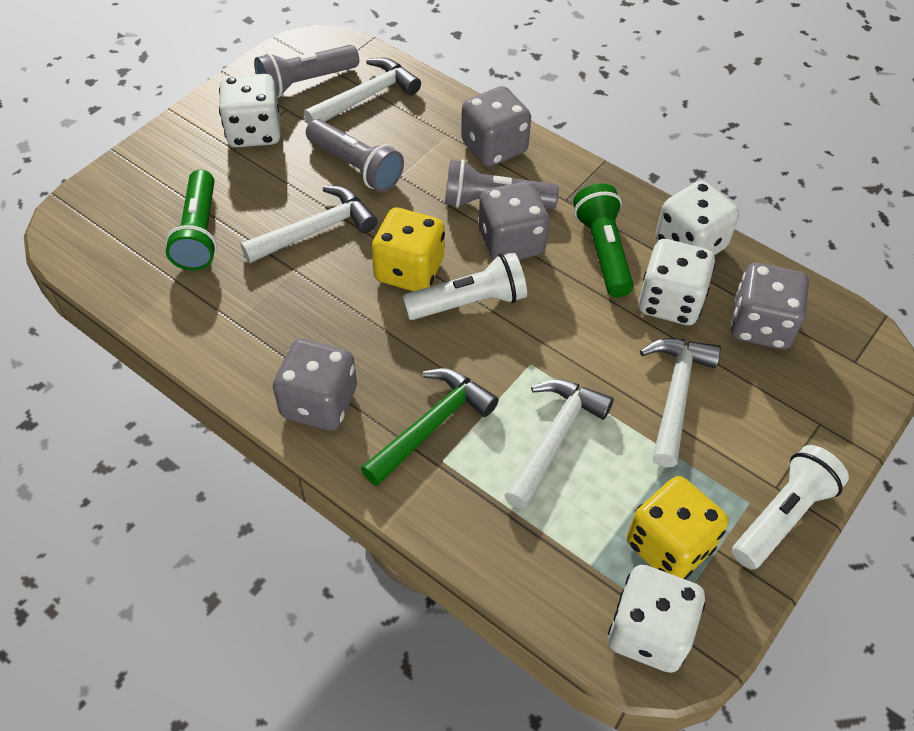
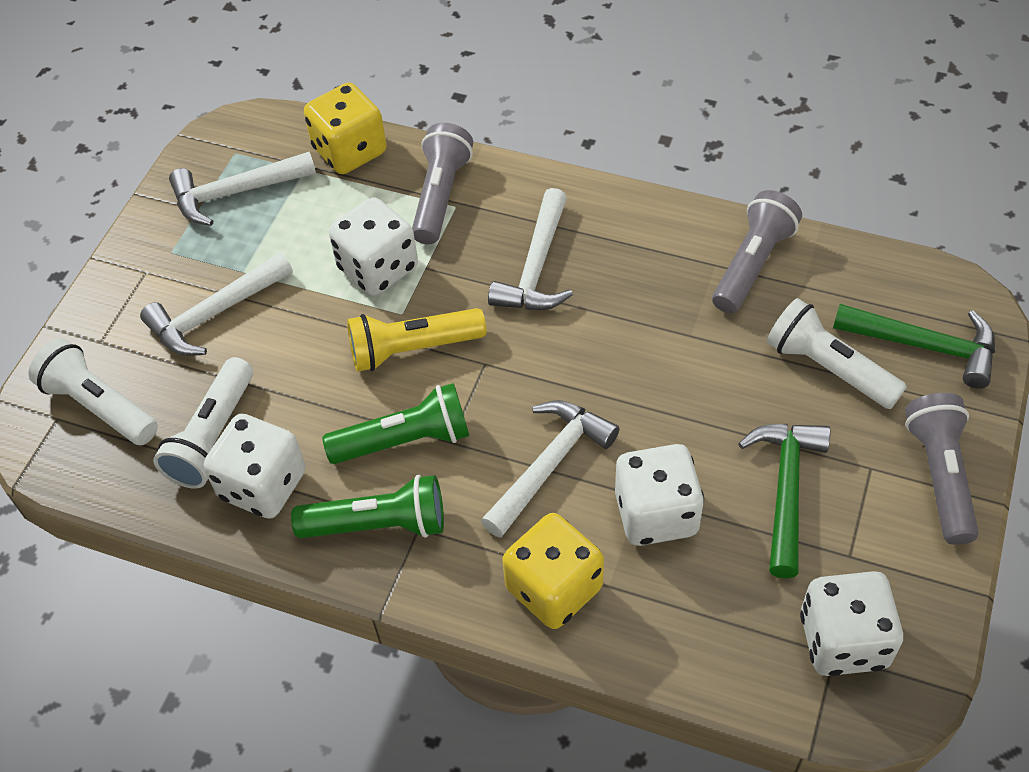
green hammer: [361,368,499,486] = 1 -> [738,424,830,578] [833,304,995,389] = 2
grey dice: [273,338,357,431] [461,86,531,167] [479,181,550,261] [730,263,809,349] = 4 -> none = 0
white flashlight: [402,252,527,320] [732,445,849,570] = 2 -> [29,339,158,445] [153,357,253,489] [767,298,907,409] = 3
yellow flashlight: none = 0 -> [347,308,486,372] = 1

